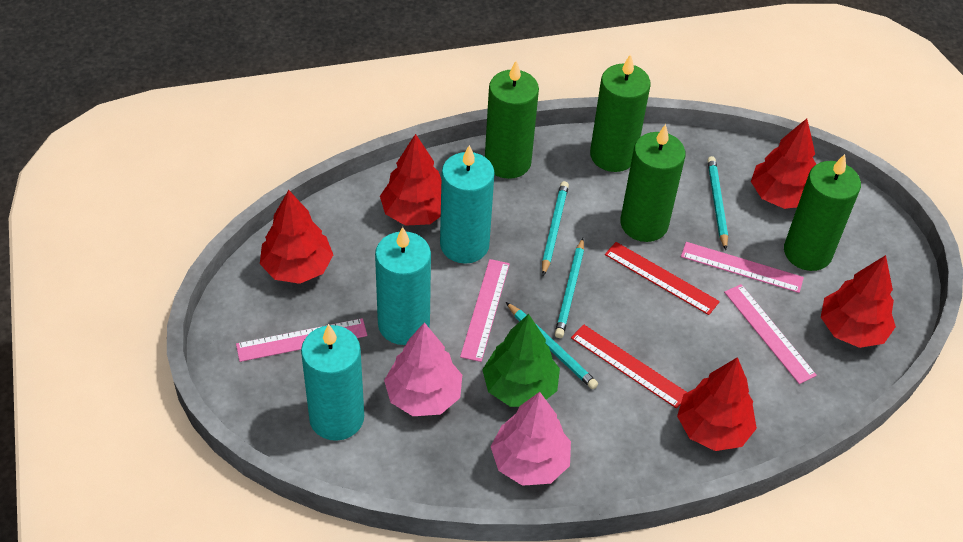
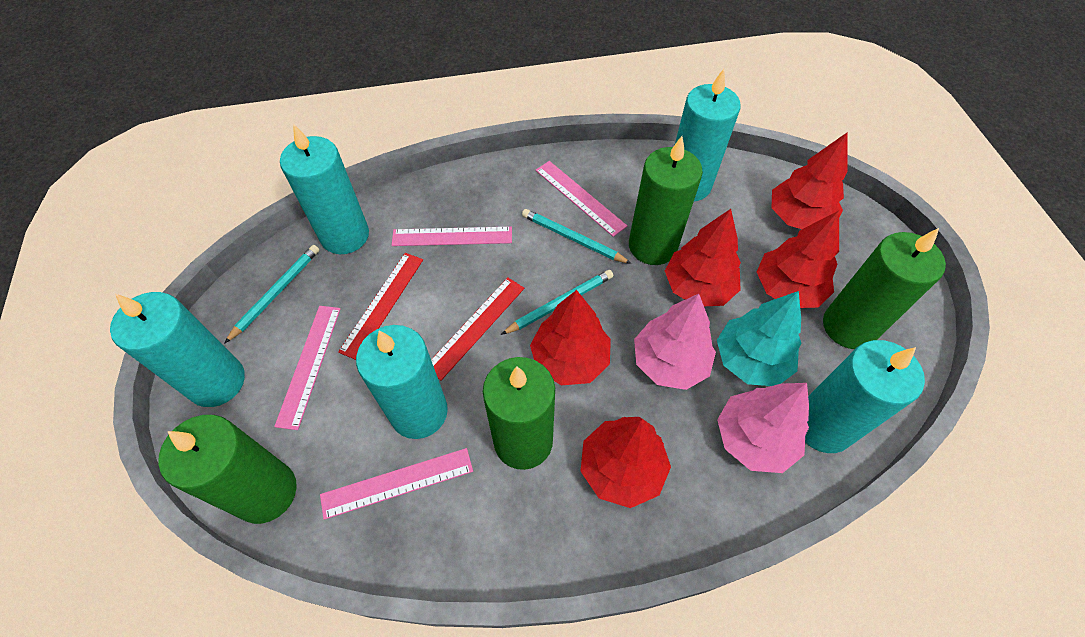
green tree: [482,314,560,407] = 1 -> none = 0
turquoise candle: [301,324,364,441] [375,227,431,345] [440,145,495,264] = 3 -> [110,292,245,407] [280,125,369,254] [356,325,448,439] [675,69,741,201] [805,340,925,453] = 5
turquoise pencil: [506,302,598,389] [542,181,569,276] [555,238,584,338] [707,156,728,250] = 4 -> [224,245,319,344] [501,270,613,335] [522,209,632,264] = 3
turquoise tree: none = 0 -> [717,291,801,386] = 1

